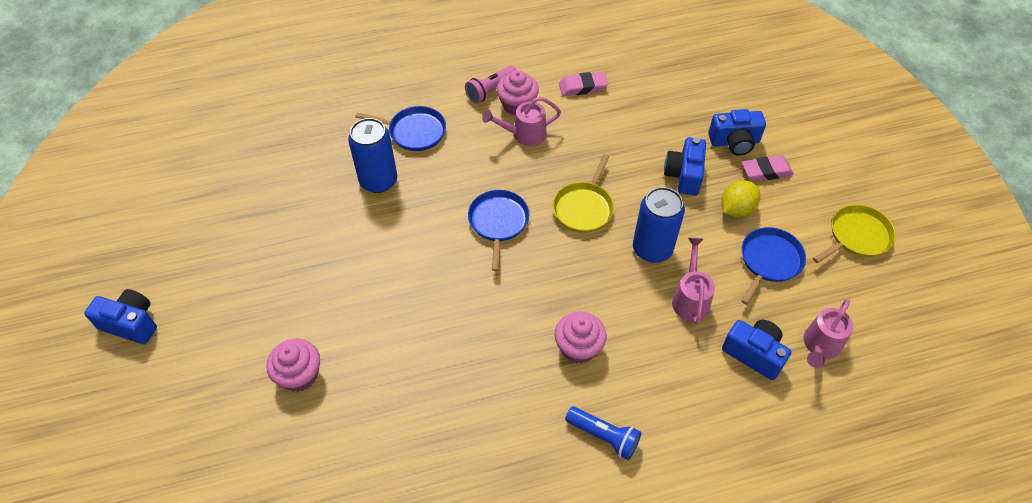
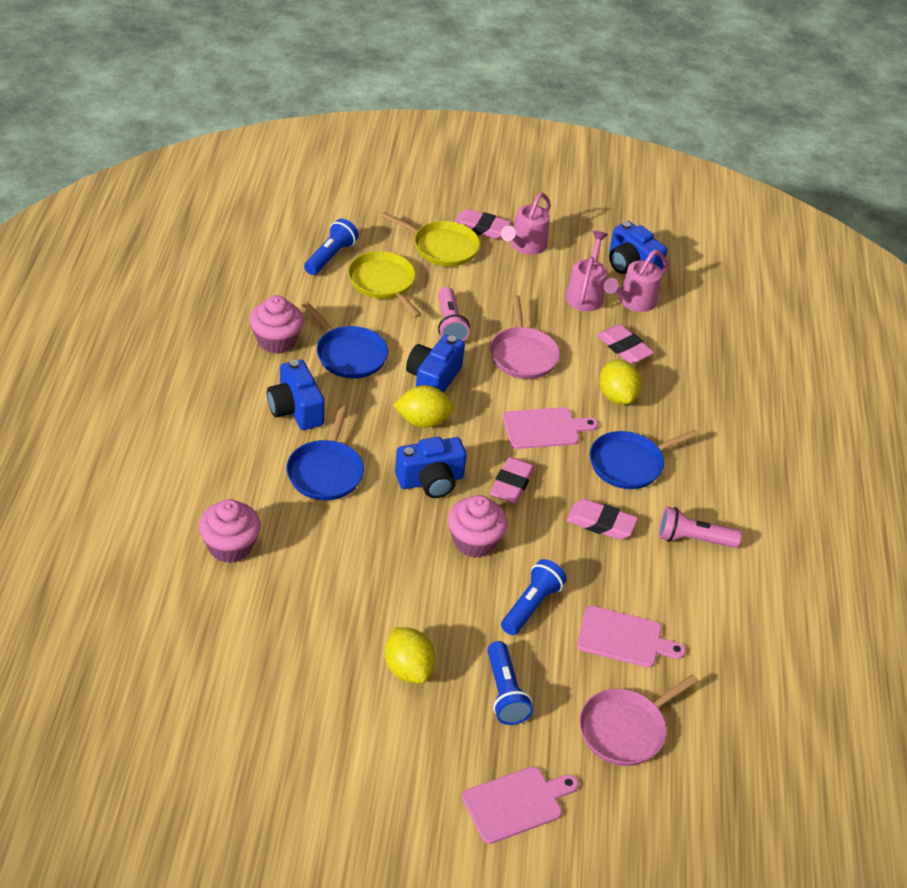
blue can: [348,118,397,193] [633,187,685,263] = 2 -> none = 0
blue flashlight: [565,406,641,460] = 1 -> [304,218,359,275] [487,641,533,725] [501,559,567,635] = 3
pink cutting board: none = 0 -> [462,767,579,844] [503,407,598,449] [577,606,686,668] = 3
pink eraser: [559,72,608,96] [742,155,794,181] = 2 -> [454,209,511,239] [489,457,535,504] [566,499,638,540] [597,324,654,364] = 4
pink flashlight: [465,65,516,103] = 1 -> [438,287,470,342] [659,506,742,548] = 2
pink pan: none = 0 -> [490,295,560,379] [579,674,698,766] = 2
yellow lemon: [721,180,760,217] = 1 -> [385,627,435,684] [393,385,454,428] [599,360,641,404] = 3

